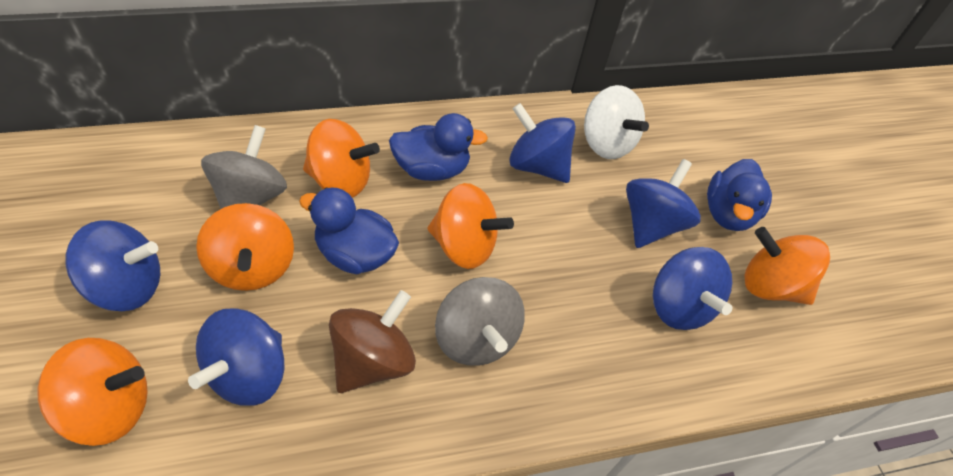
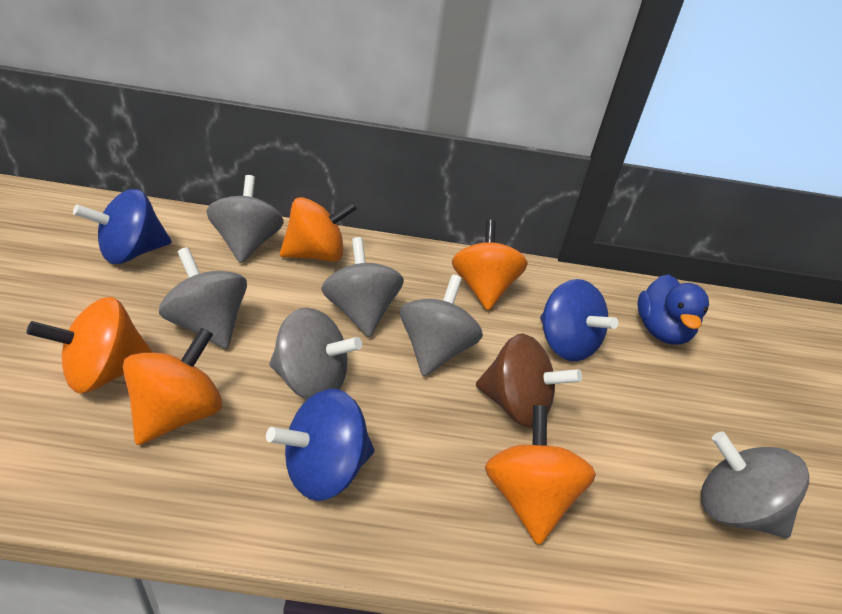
blue duck: [299,187,399,274] [389,113,488,181] [707,159,772,231] = 3 -> [637,274,709,345] = 1
blue spinning top: [65,220,160,311] [188,308,284,406] [509,103,576,183] [626,159,701,248] [653,247,732,330] = 5 -> [73,189,172,264] [266,389,375,501] [540,279,618,361] = 3
grey spinning top: [201,125,287,209] [435,277,525,366] = 2 -> [159,247,247,349] [206,175,284,263] [269,307,362,399] [321,237,404,337] [400,275,483,376] [701,432,809,538] = 6
white spinning top: [584,85,649,159] = 1 -> none = 0

